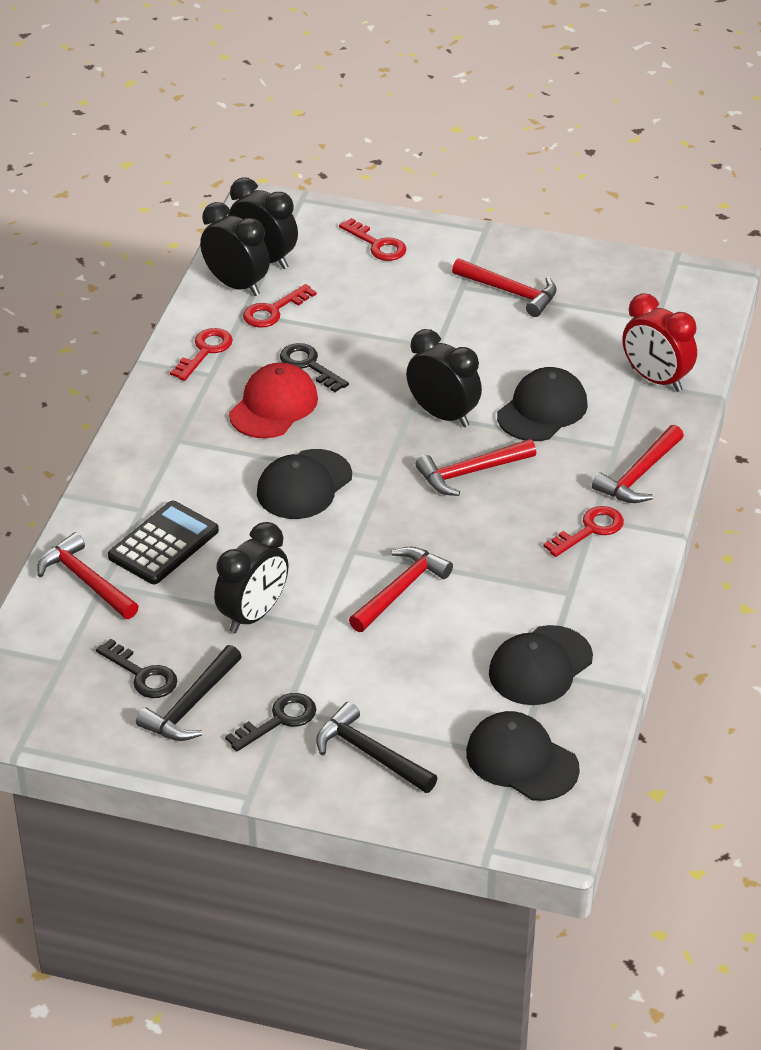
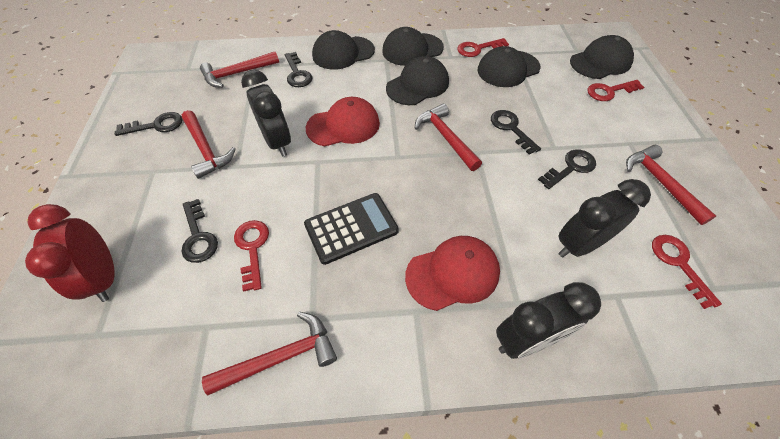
black cap: [257,449,352,519] [466,711,580,801] [489,625,593,705] [497,367,588,441] = 4 -> [312,30,375,70] [382,27,444,66] [386,56,449,105] [478,46,540,87] [570,35,634,79] = 5
black clock: [200,202,270,296] [214,522,289,633] [228,177,298,269] [406,329,482,427] = 4 -> [241,70,291,156] [496,282,601,359] [558,179,651,257] = 3
black hammer: [136,645,242,741] [316,702,437,793] = 2 -> none = 0
black key: [96,639,177,698] [225,693,316,752] [280,343,349,392] = 3 -> [115,112,182,136] [182,199,218,263] [285,52,312,87] [491,110,541,155] [538,149,596,189] = 5
red cap: [229,363,318,438] = 1 -> [306,97,380,146] [405,236,500,311] = 2

